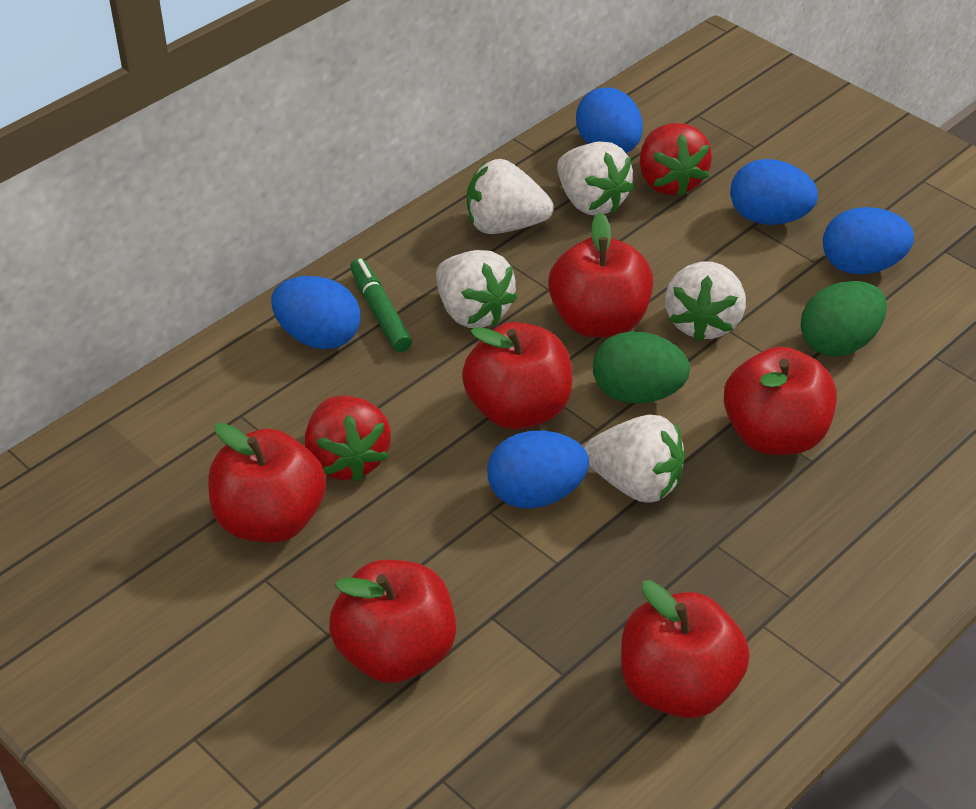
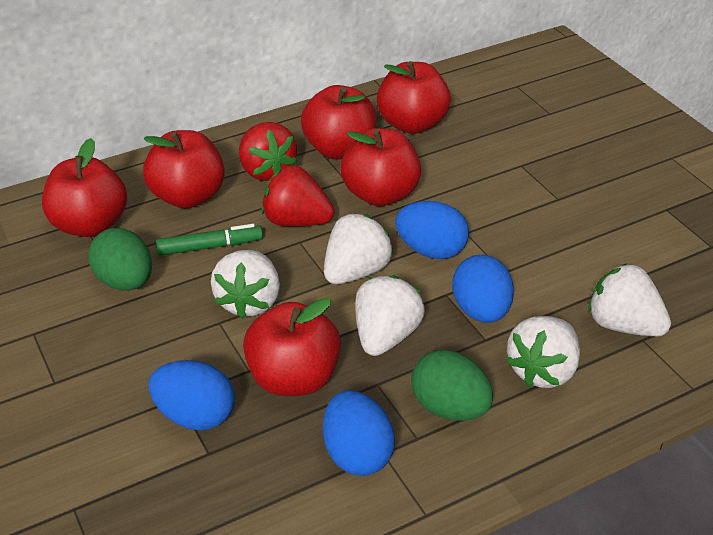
blue egg: [271,276,360,349] [487,431,589,509] [576,87,643,153] [730,159,818,225] [823,207,914,275] = 5 -> [149,360,235,431] [323,390,395,476] [395,201,469,259] [452,255,514,323] = 4

